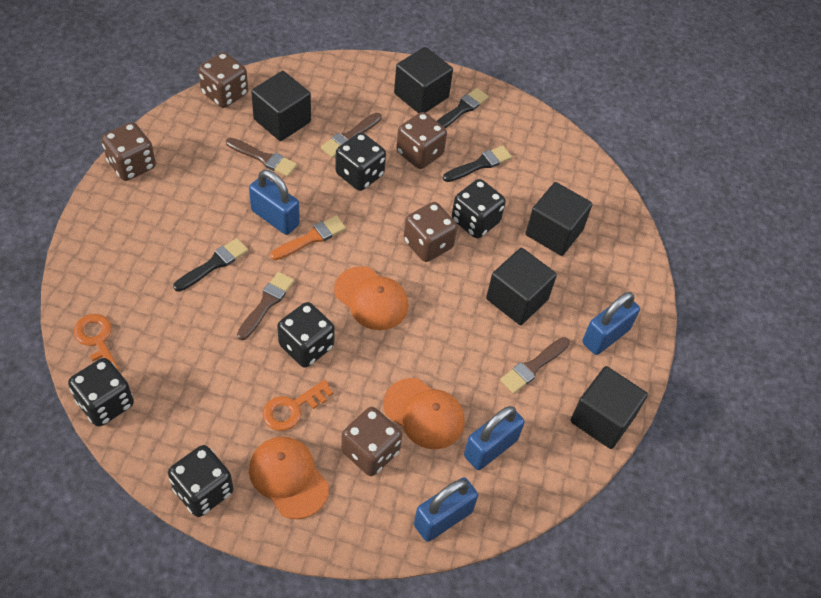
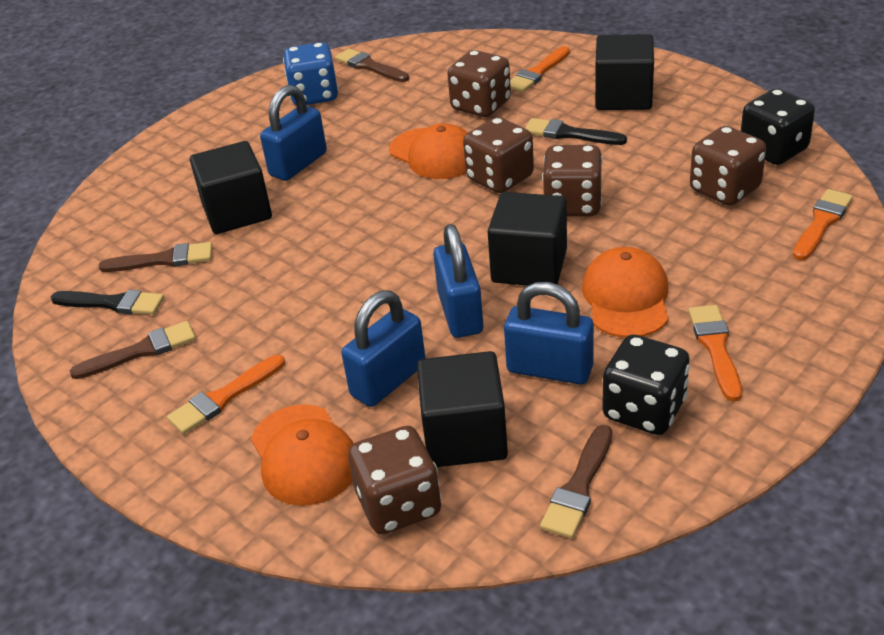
black brush: [173,238,248,292] [437,88,489,128] [443,145,512,182] = 3 -> [50,290,164,315] [525,118,627,145] = 2
black cube: [251,71,311,141] [394,47,453,113] [486,248,557,325] [526,182,592,256] [570,366,648,449] = 5 -> [190,141,272,234] [417,351,508,467] [487,192,567,286] [595,34,654,110] = 4
black dice: [68,358,134,427] [168,445,233,517] [277,302,335,368] [335,132,386,191] [452,179,506,238] = 5 -> [602,335,690,435] [741,89,815,165] = 2
blue dice: none = 0 -> [283,42,338,105] = 1
orange brush: [270,216,346,260] = 1 -> [167,355,285,434] [510,46,570,93] [688,305,742,401] [793,189,853,261] = 4
orange key: [74,314,119,370] [263,380,333,431] = 2 -> none = 0

